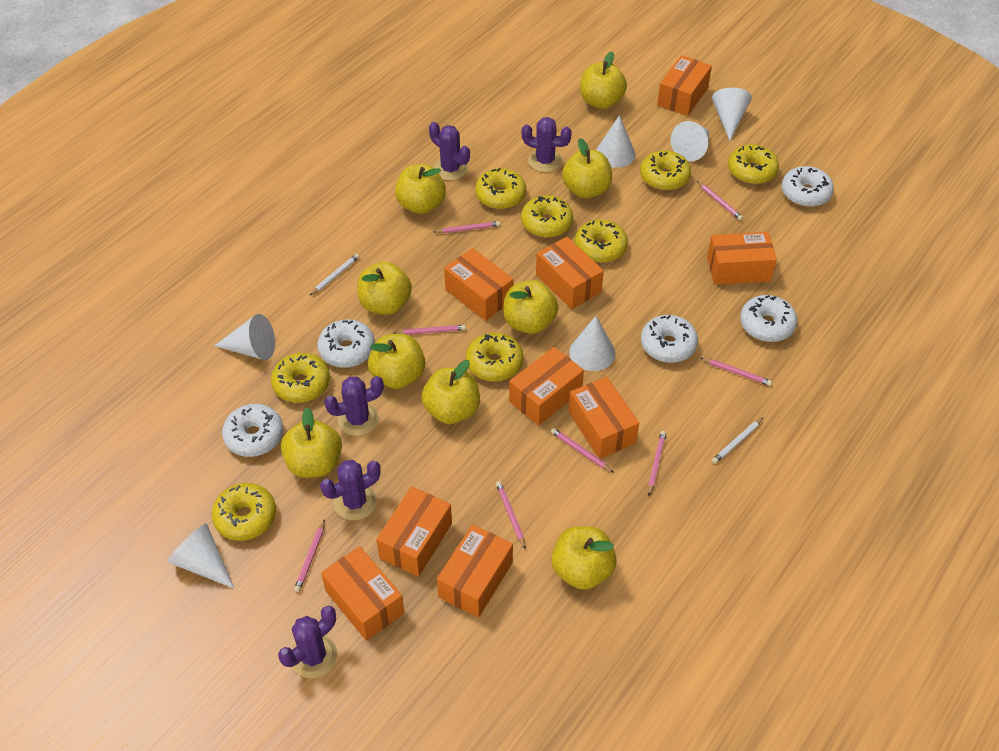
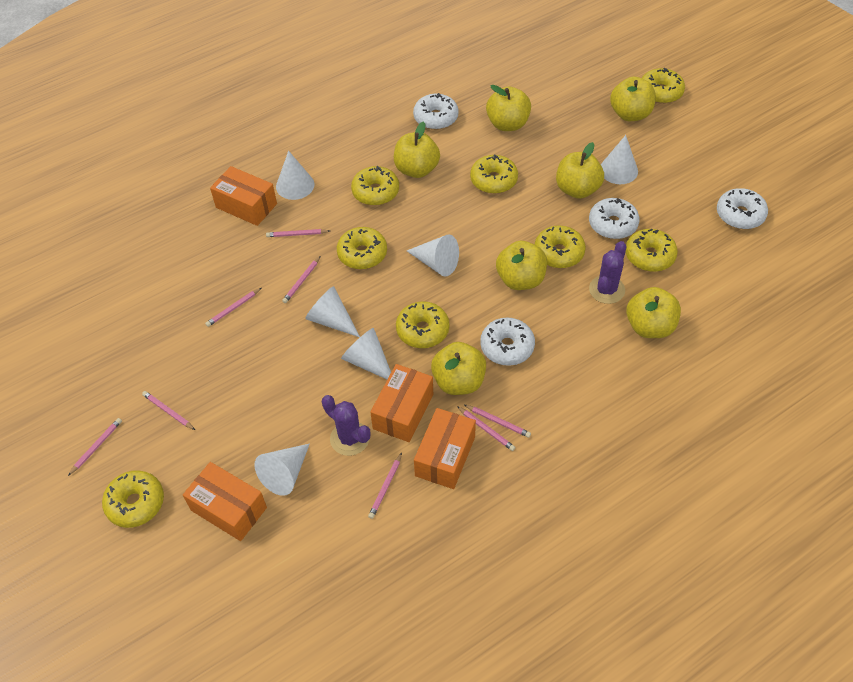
orange box: [321,546,405,641] [376,486,452,577] [437,524,513,618] [444,248,514,321] [509,347,584,426] [536,237,604,309] [568,377,639,459] [657,55,712,116] [707,232,777,285] = 9 -> [183,462,267,541] [210,166,277,226] [370,364,433,442] [414,408,476,489] = 4
purple cactus: [278,606,337,679] [320,460,381,521] [324,376,384,436] [429,122,470,181] [521,117,572,172] = 5 -> [322,395,370,456] [589,241,626,304] = 2
white donut: [222,404,283,457] [317,319,375,368] [641,315,698,363] [740,295,797,342] [781,166,834,207] = 5 -> [413,93,459,130] [480,318,535,366] [589,198,639,239] [717,188,768,229] = 4
white pencil: [309,254,360,296] [712,417,764,464] = 2 -> none = 0
yellow apple: [281,407,342,478] [357,262,412,315] [368,334,426,389] [395,164,446,214] [422,360,480,424] [503,280,558,334] [551,526,617,590] [562,138,612,198] [580,52,627,109] = 9 -> [394,121,440,178] [431,342,486,395] [486,85,531,131] [496,241,547,290] [556,142,604,199] [610,77,656,121] [626,287,681,338] = 7

